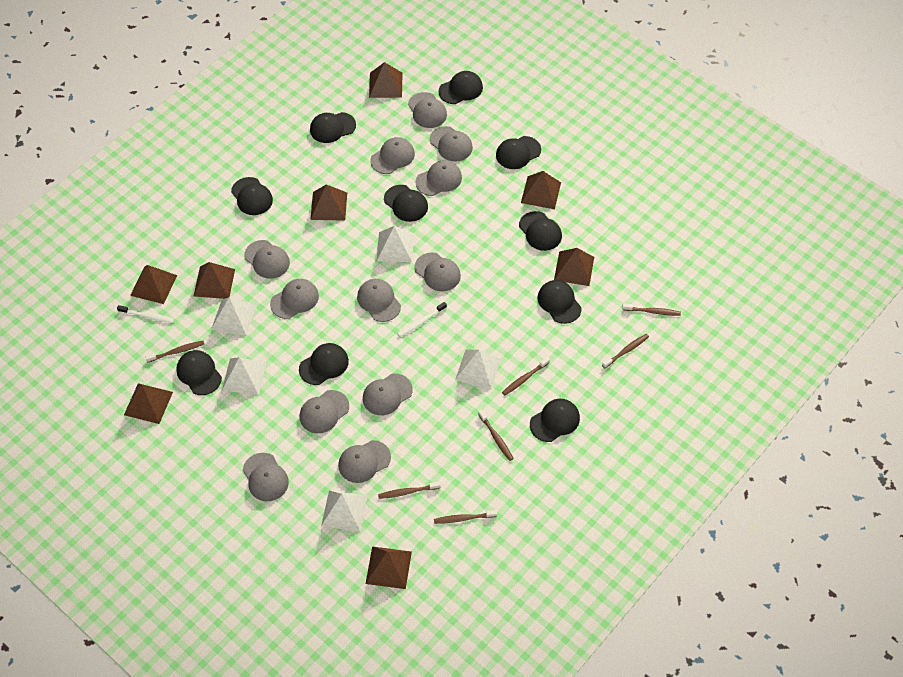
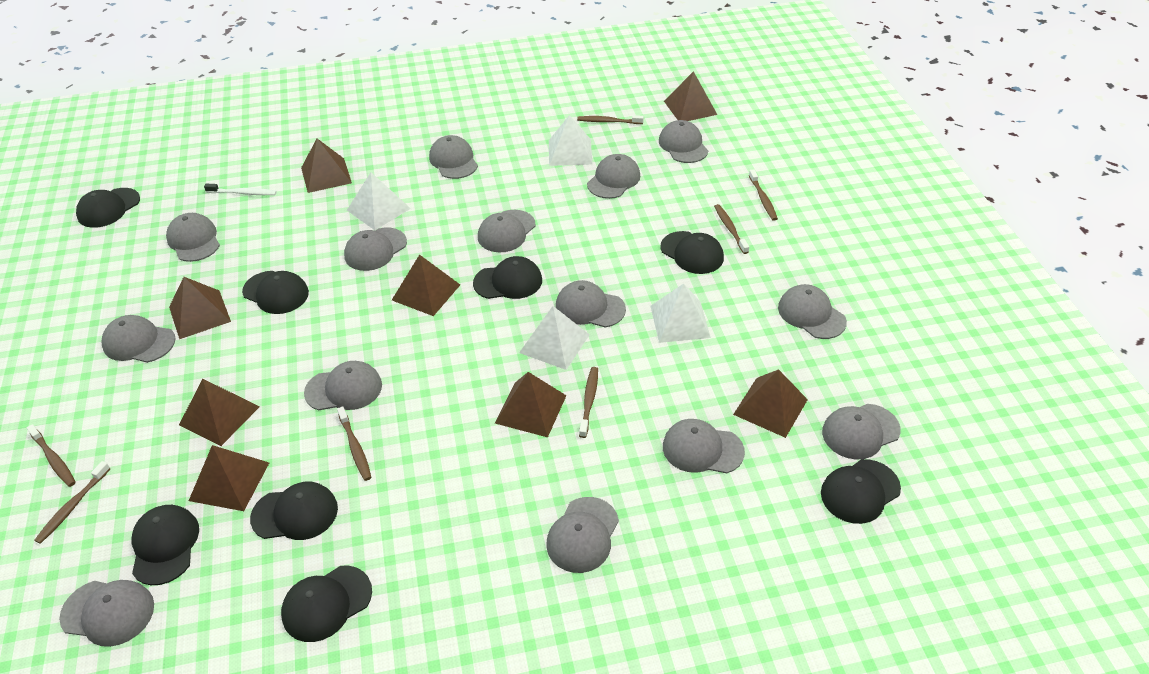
black cap: [176,350,222,395] [231,177,273,215] [299,343,349,385] [310,112,356,143] [384,185,428,222] [438,71,483,104] [496,136,541,169] [519,211,562,251] [530,399,580,442] [538,280,582,324] = 10 -> [76,188,140,228] [132,505,199,585] [242,271,309,314] [250,482,338,540] [281,566,372,642] [473,256,542,299] [660,231,724,274] [821,459,901,524] = 8
grey cap: [243,453,289,501] [244,240,290,279] [270,279,319,319] [300,390,349,433] [338,440,391,483] [357,279,401,322] [363,373,413,415] [370,137,415,174] [408,92,447,128] [414,252,461,291] [416,160,462,196] [429,126,473,162] = 12 -> [59,580,154,647] [101,315,176,363] [166,213,220,262] [304,361,382,410] [344,228,407,271] [429,135,478,179] [478,210,535,252] [546,497,619,573] [556,280,626,328] [587,154,640,199] [659,120,708,163] [663,419,745,473] [778,284,847,339] [822,404,901,459] = 14
white pyramid: [211,297,257,336] [222,357,266,395] [321,491,368,532] [377,226,414,262] [455,349,501,390] = 5 -> [347,172,411,230] [519,306,589,370] [549,115,593,166] [650,284,711,343] = 4
white toothbrush: [117,305,174,323] [397,302,447,337] = 2 -> [204,184,276,195] = 1

